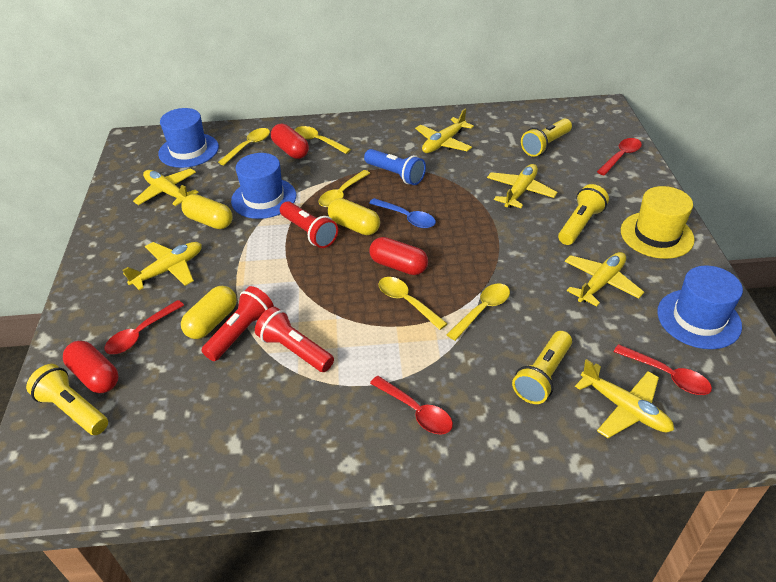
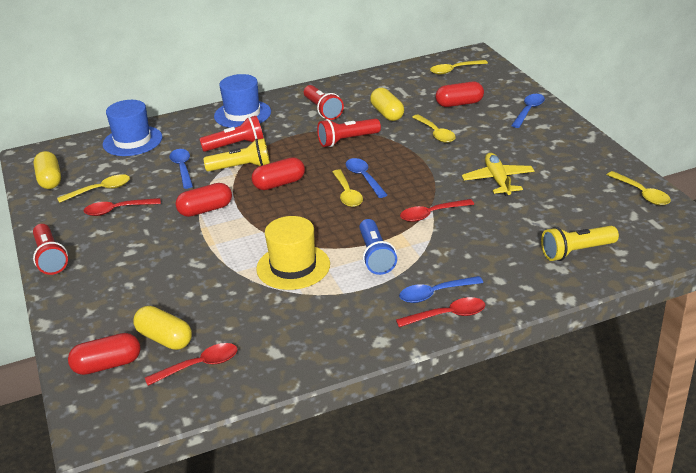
blue hat: [158,108,219,168] [231,153,296,219] [657,265,743,349] = 3 -> [103,100,162,156] [214,74,271,128] = 2
blue spoon: [369,198,436,228] = 1 -> [169,149,193,189] [346,158,387,198] [399,276,483,303] [511,94,545,128] = 4
red capsule: [63,341,118,393] [271,124,309,159] [369,237,428,275] = 3 -> [68,333,140,375] [176,183,232,217] [251,157,305,190] [436,81,484,107] = 4
red flashlight: [202,286,274,361] [255,307,334,372] [280,201,338,248] = 3 -> [33,224,68,275] [199,116,263,152] [304,85,344,120] [317,118,381,147] = 4
yellow flashlight: [26,364,108,435] [512,331,572,404] [521,119,572,157] [558,184,609,245] = 4 -> [203,138,270,172] [541,226,619,261] = 2
yellow plane: [123,242,202,290] [133,168,199,206] [415,109,474,153] [487,164,557,208] [565,252,644,306] [575,359,674,438] = 6 -> [462,153,534,196] = 1

